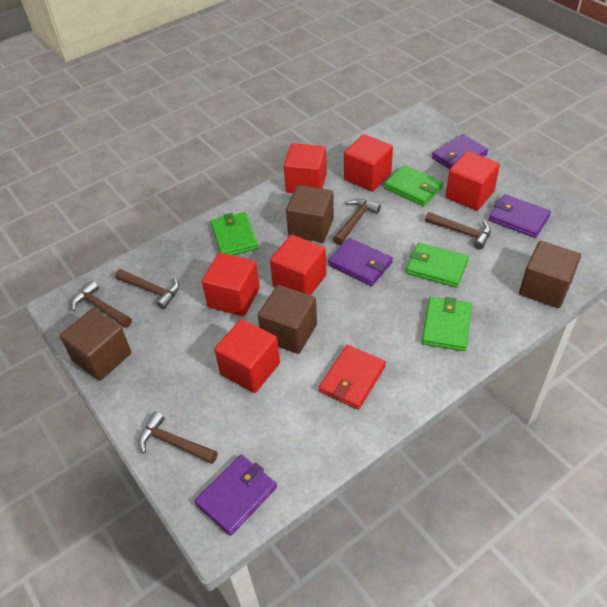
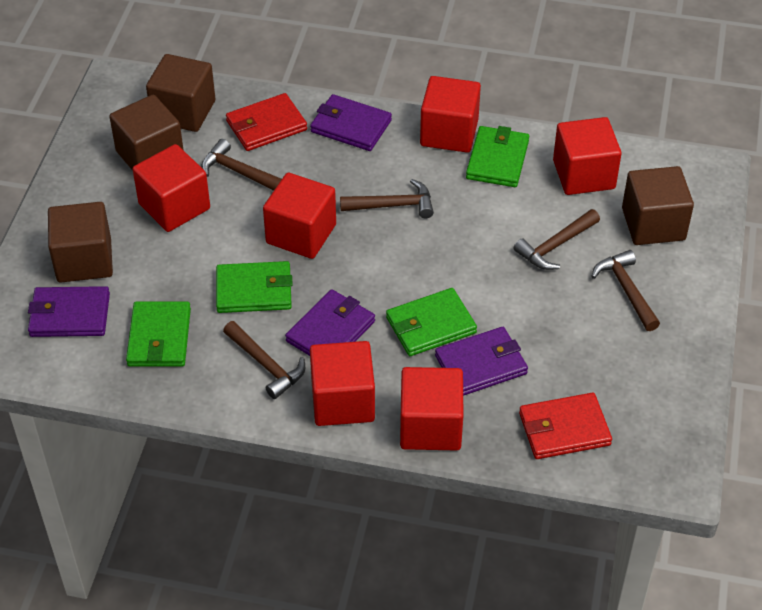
red wallet: [319,345,386,410] = 1 -> [226,93,307,151] [519,393,612,459] = 2

